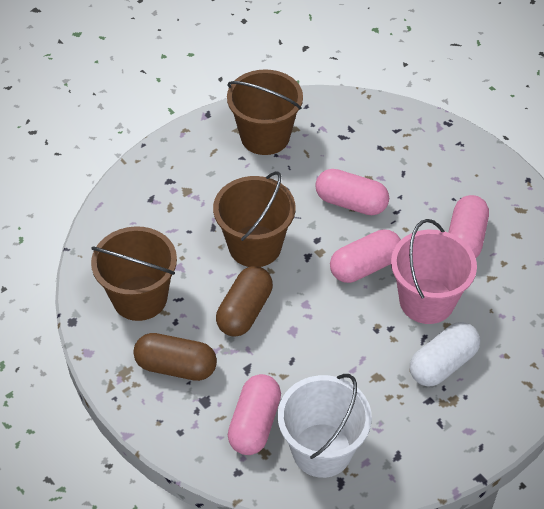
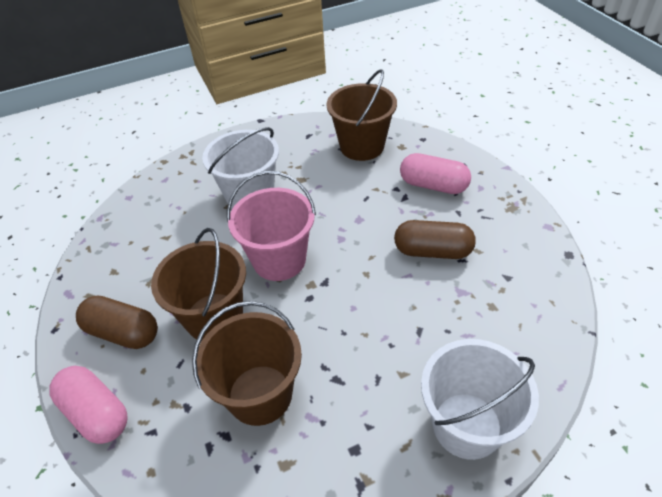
pink capsule: [228,374,281,455] [315,169,389,215] [330,229,401,283] [448,195,489,258] = 4 -> [50,366,128,444] [400,153,471,194] = 2
white bucket: [278,374,372,478] = 1 -> [202,127,279,209] [421,339,539,460] = 2
white capsule: [410,322,480,387] = 1 -> none = 0

